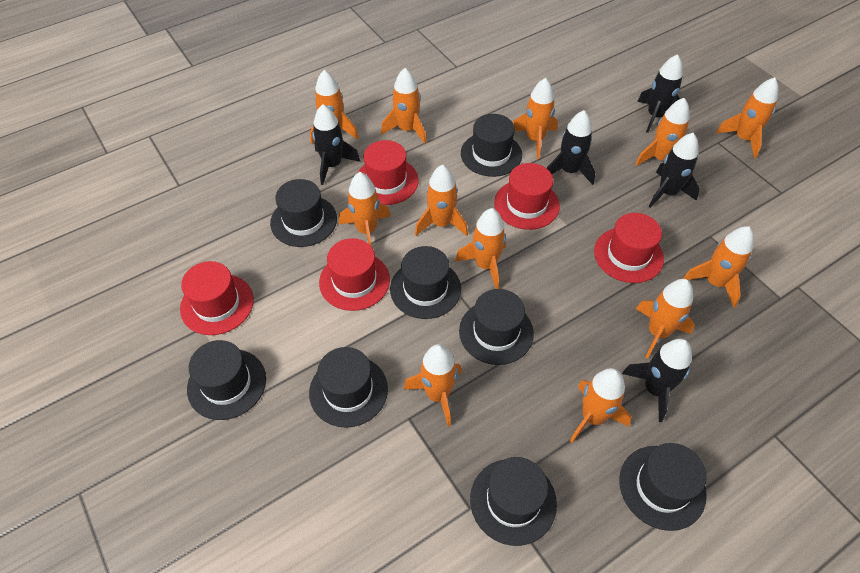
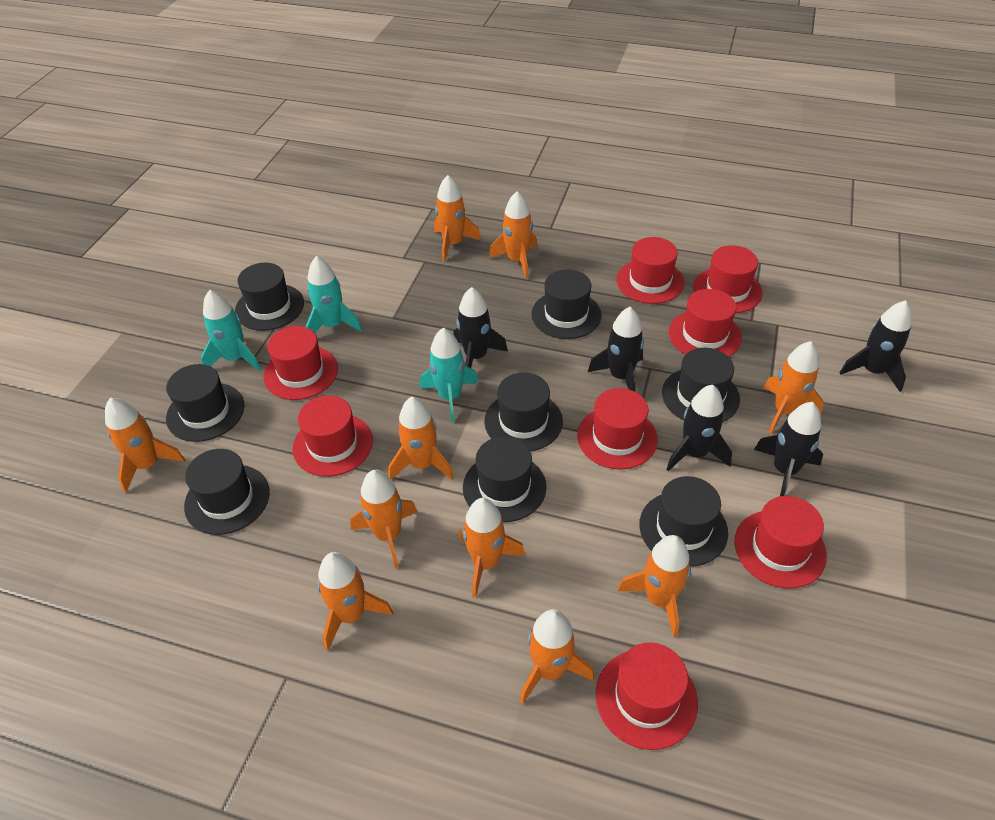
orange rocket: [310,70,358,144] [339,172,391,247] [381,68,426,144] [404,344,462,426] [415,165,468,236] [455,208,506,289] [513,78,558,159] [570,368,631,443] [635,98,690,166] [636,279,695,359] [683,226,754,308] [716,77,779,158] = 12 -> [105,398,185,493] [317,552,393,651] [350,470,417,568] [389,397,454,480] [434,175,481,262] [459,498,525,598] [489,191,537,279] [520,609,594,704] [618,535,691,637] [764,341,824,434] = 10
red hat: [180,261,254,335] [319,238,390,311] [358,140,419,205] [494,163,560,230] [594,213,664,283] = 5 -> [264,326,338,400] [293,395,373,477] [577,388,658,470] [596,643,698,750] [616,237,684,304] [669,289,742,357] [693,245,763,313] [734,496,827,588] = 8
turquoise rocket: none = 0 -> [201,290,261,371] [306,256,362,333] [419,328,479,423] = 3

